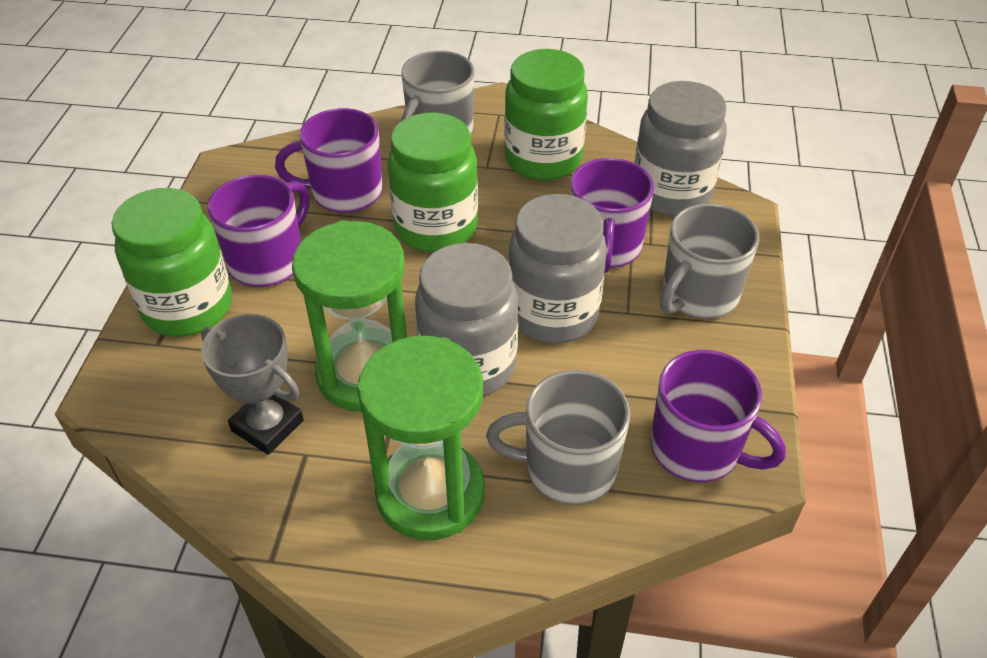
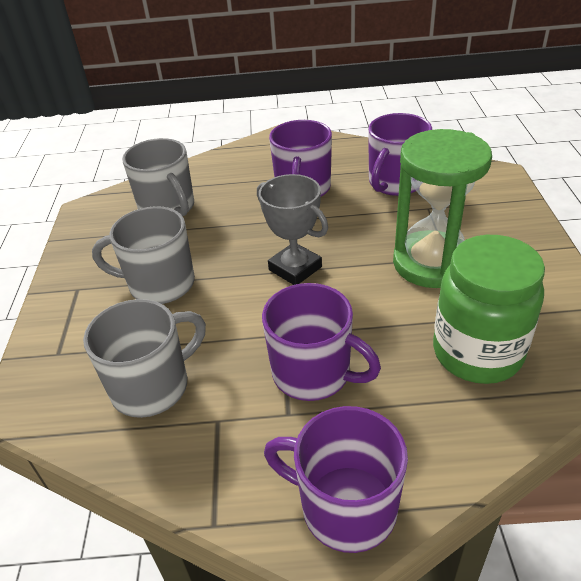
green hourglass: [292,220,407,412] [357,336,485,540] = 2 -> [393,129,492,288] = 1
green jar: [111,188,232,337] [387,113,478,252] [504,49,588,180] = 3 -> [433,235,545,384] = 1
grey jar: [415,243,518,396] [508,194,607,344] [634,81,727,217] = 3 -> none = 0

